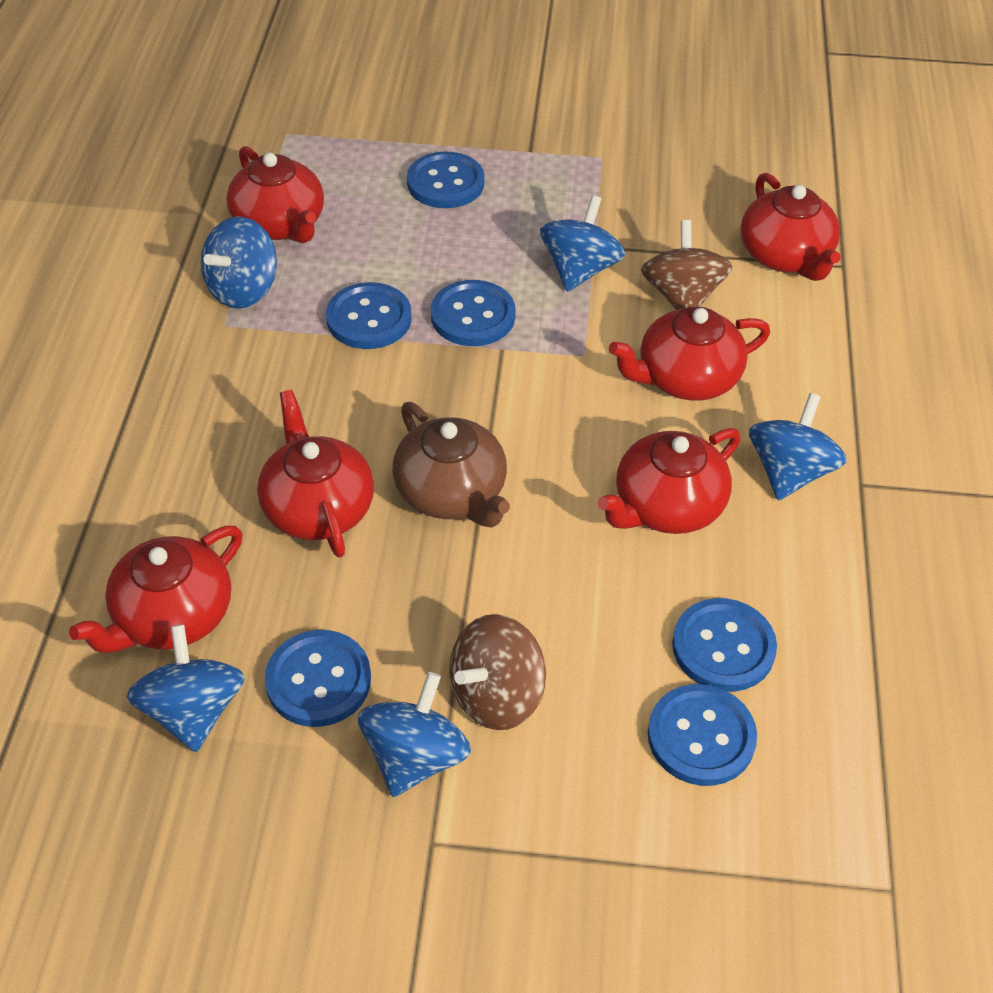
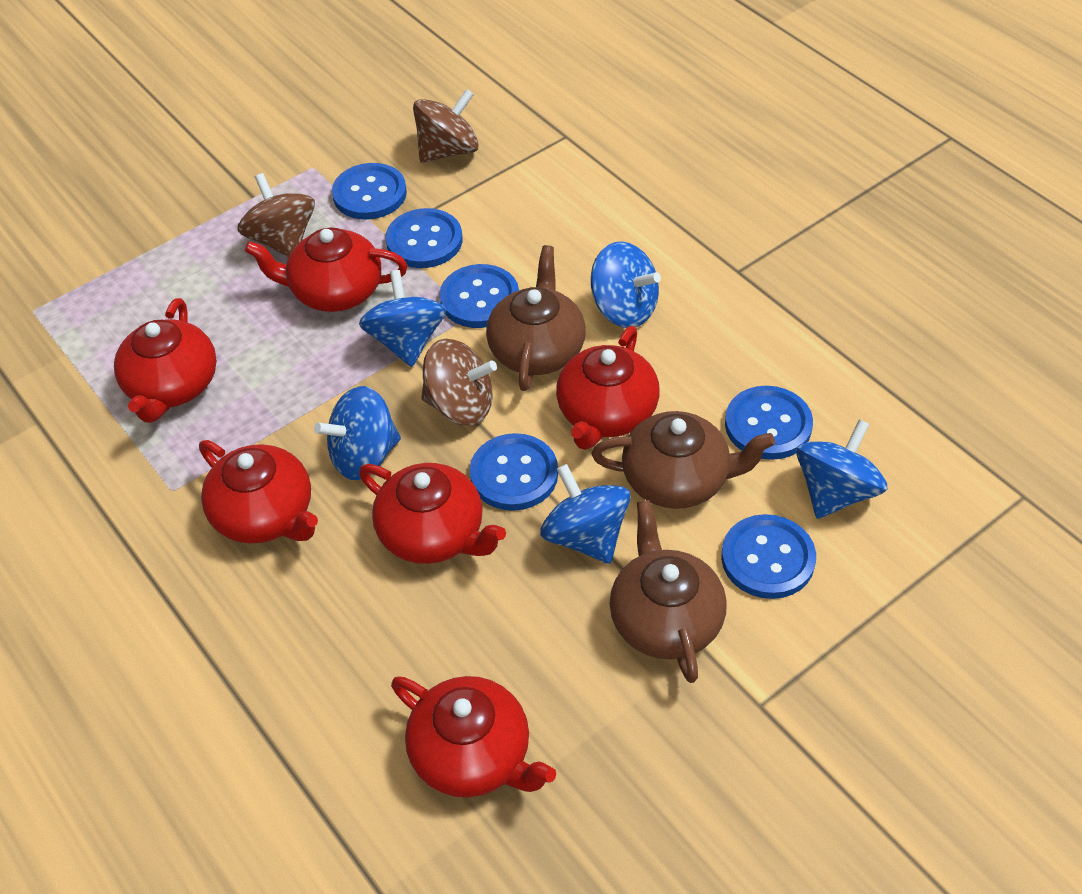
brown spinning top: [449,614,546,730] [641,220,733,310] = 2 -> [237,173,315,257] [413,89,479,163] [421,339,497,426] = 3
brown teapot: [393,402,510,528] = 1 -> [486,245,586,391] [591,411,775,509] [609,500,727,683] = 3

